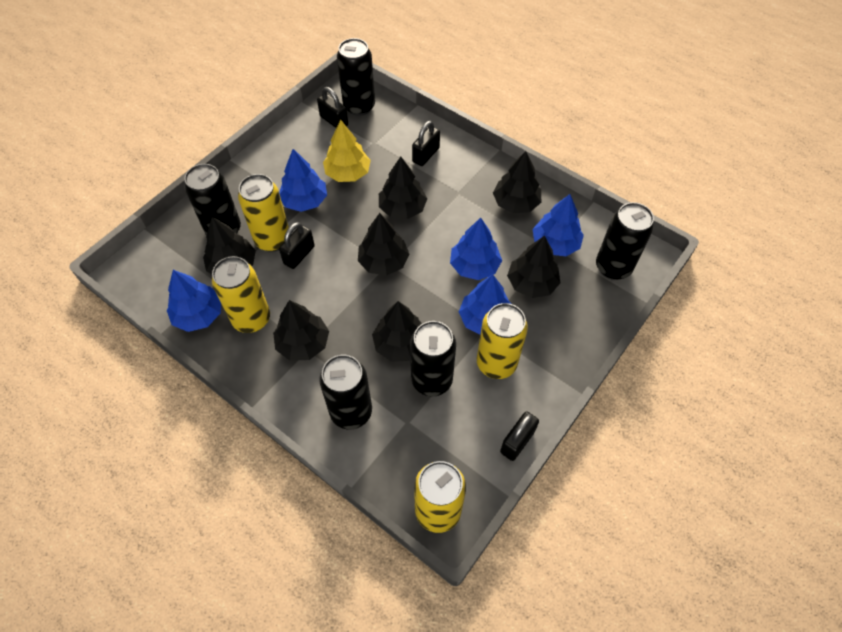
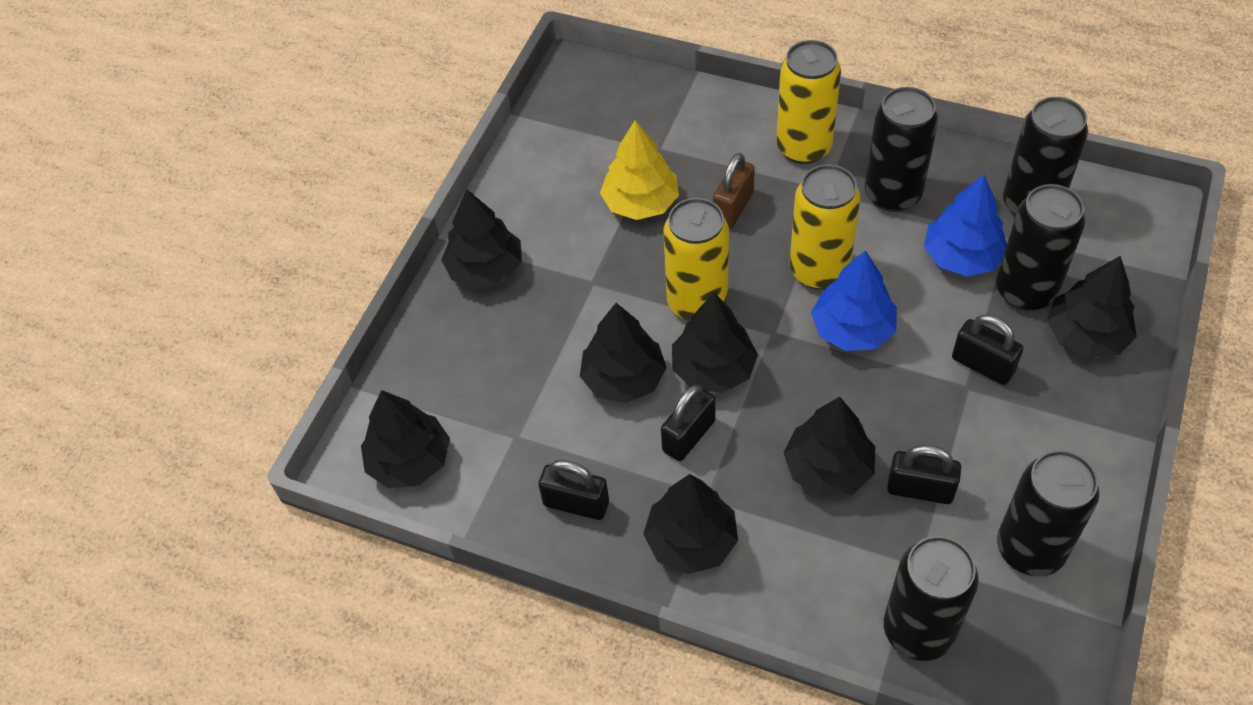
blue tree: [167,270,221,332] [279,149,327,212] [450,217,502,280] [459,274,512,334] [533,194,584,256] = 5 -> [811,250,897,351] [924,175,1007,277] = 2
brown padlock: none = 0 -> [713,153,755,228] = 1
yellow can: [212,256,270,333] [238,174,289,252] [414,461,466,533] [477,303,528,379] = 4 -> [663,198,729,321] [776,40,841,164] [790,164,861,290] = 3

